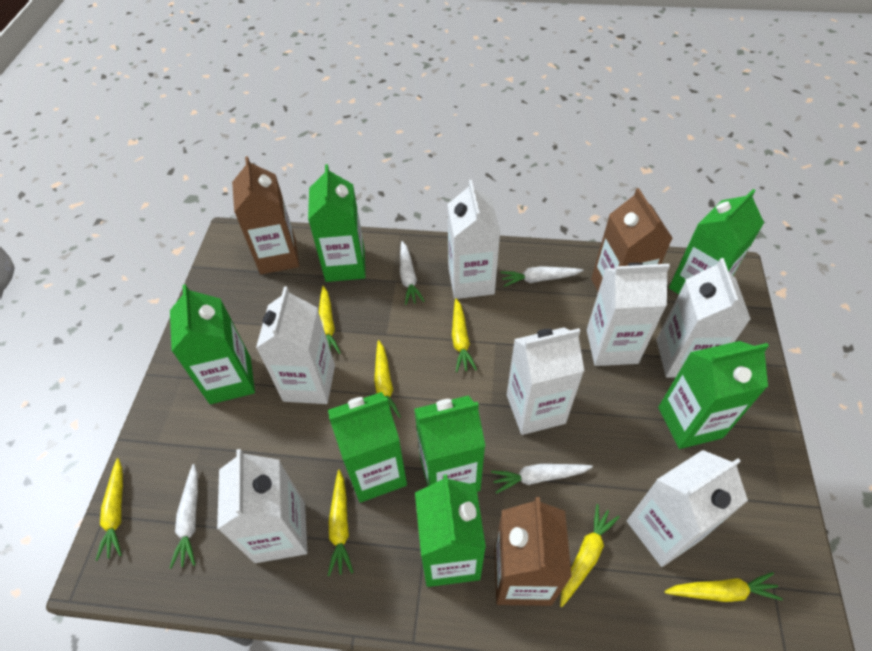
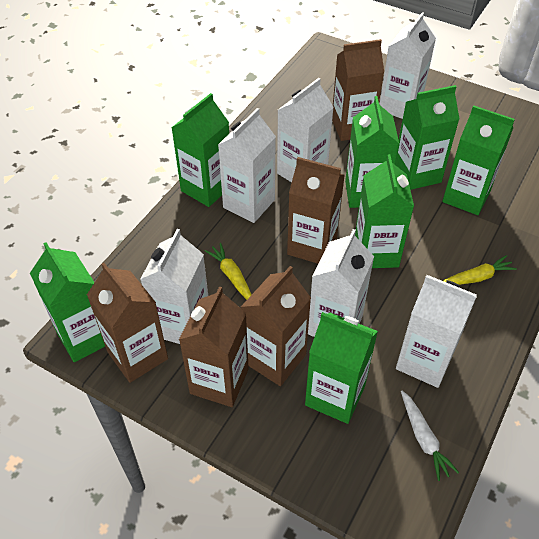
brown carton: [232,156,299,274] [495,497,572,606] [591,188,673,291] = 3 -> [87,263,168,383] [179,286,249,407] [241,266,311,386] [287,157,345,264] [332,39,384,141] = 5
white carrot: [170,464,198,569] [400,241,425,305] [491,464,593,494] [500,266,583,287] = 4 -> [401,391,459,481] = 1
white carton: [217,449,307,563] [256,287,335,404] [448,180,500,299] [507,327,584,435] [587,263,670,366] [627,450,748,567] [657,258,751,378] = 7 -> [140,229,208,344] [218,108,276,223] [277,78,334,182] [308,229,374,337] [379,12,436,119] [396,275,477,388] = 6
yellow carrot: [96,458,123,561] [319,286,341,354] [328,470,354,576] [374,340,401,418] [452,298,477,372] [560,504,620,607] [664,572,783,602] = 7 -> [205,243,252,300] [444,255,517,285] = 2

